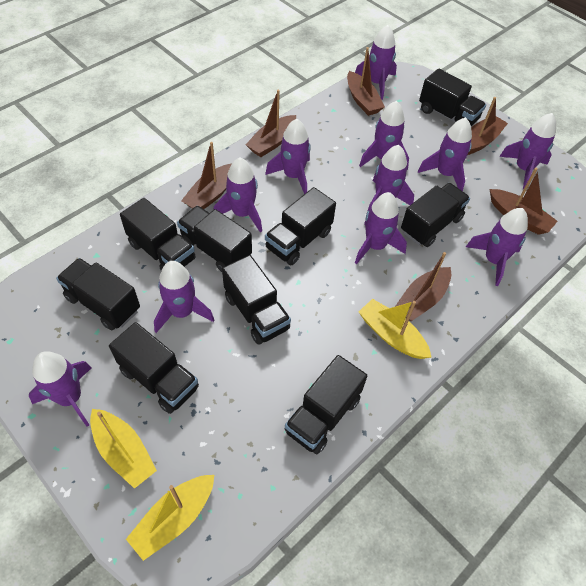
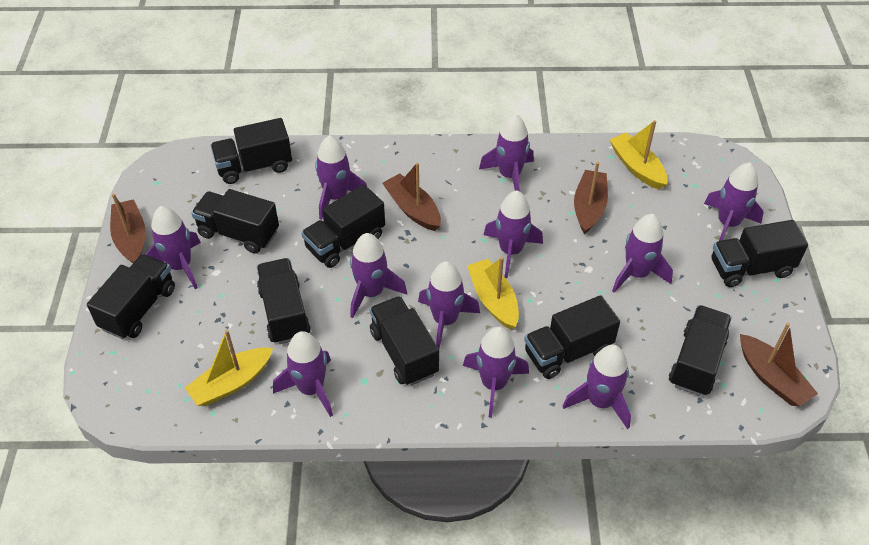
brown boat: [181,142,232,209] [245,90,296,157] [347,47,385,116] [395,252,451,321] [468,97,508,155] [490,168,558,235] = 6 -> [110,193,146,263] [383,163,441,231] [574,162,608,234] [740,323,818,406] = 4

